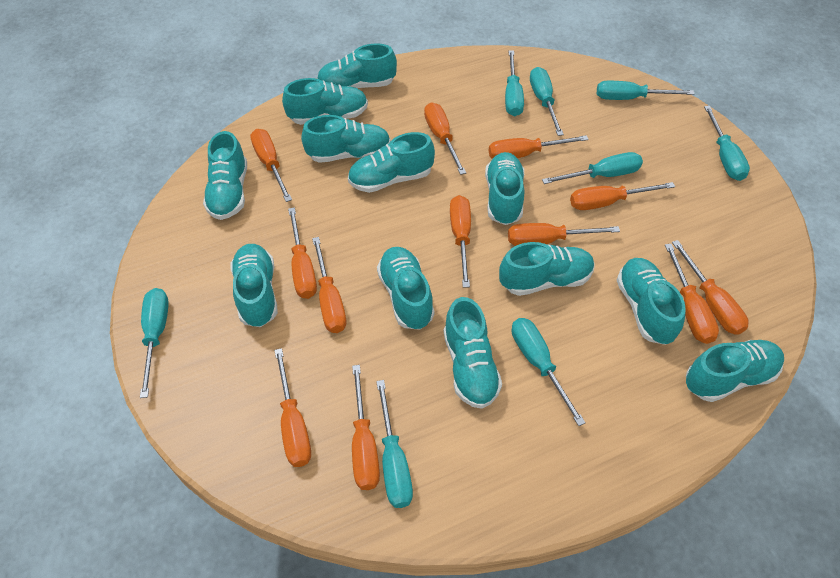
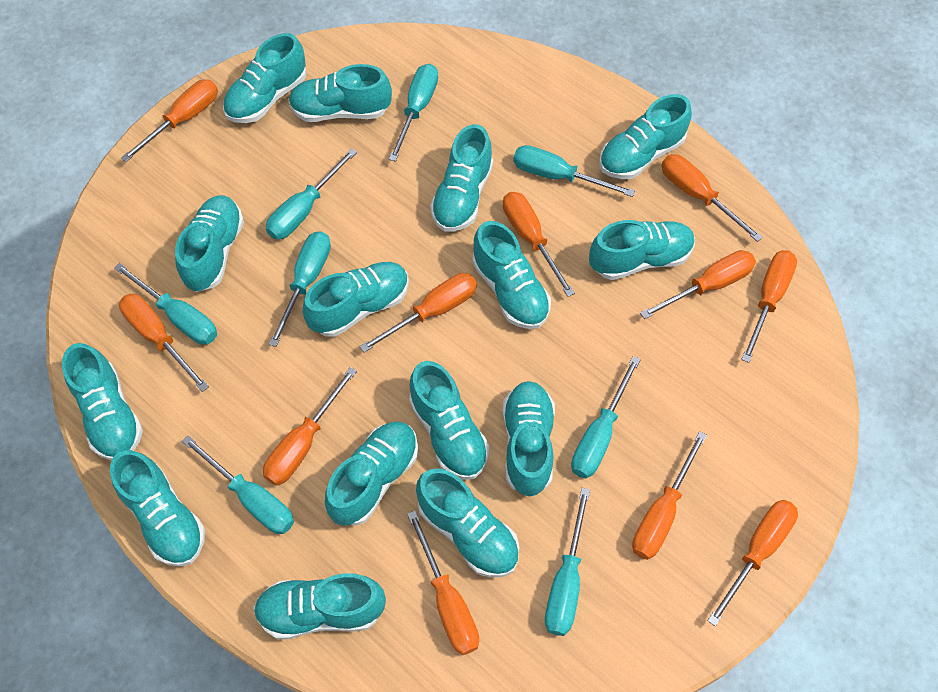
orange screwdriver: [250,129,292,202] [274,348,311,467] [288,207,317,299] [312,237,346,333] [352,365,380,490] [424,103,466,175] [450,195,471,288] [489,135,589,159] [508,223,620,246] [570,182,675,210] [665,244,719,344] [672,240,749,335] = 12 -> [119,294,209,392] [121,80,218,162] [263,367,357,486] [359,273,477,353] [407,511,479,655] [503,192,575,297] [632,431,707,560] [640,250,756,319] [662,154,763,242] [707,500,798,626] [741,250,797,363] = 11
turquoise shoe: [203,131,247,220] [230,244,278,327] [282,78,368,125] [301,115,391,163] [317,43,397,88] [348,132,435,193] [377,247,434,330] [444,297,502,409] [485,152,524,225] [499,242,595,296] [617,258,686,345] [686,340,784,402] = 12 -> [62,343,143,461] [110,450,205,567] [175,195,244,292] [223,33,306,123] [253,573,386,639] [288,64,392,122] [302,262,409,337] [325,421,418,525] [409,361,489,480] [416,468,519,577] [430,124,493,232] [472,221,551,329] [502,381,555,496] [589,220,695,280] [599,94,692,179] = 15

